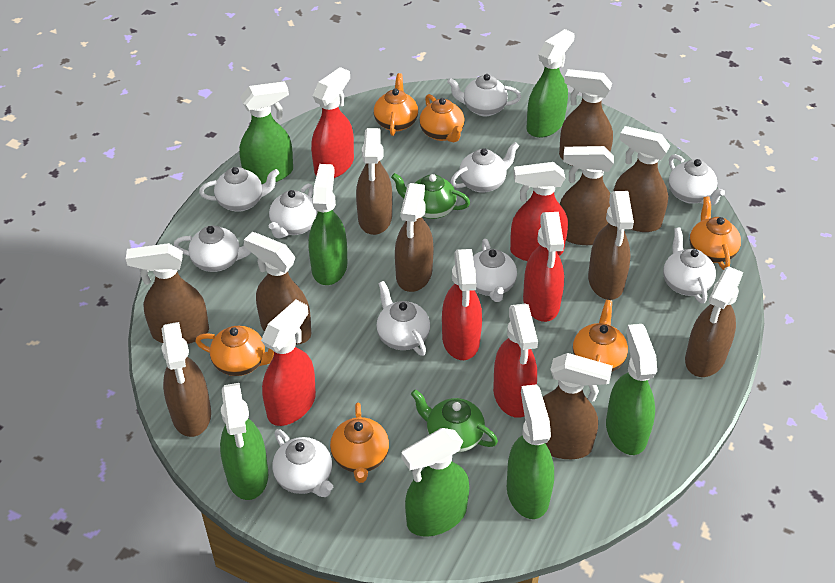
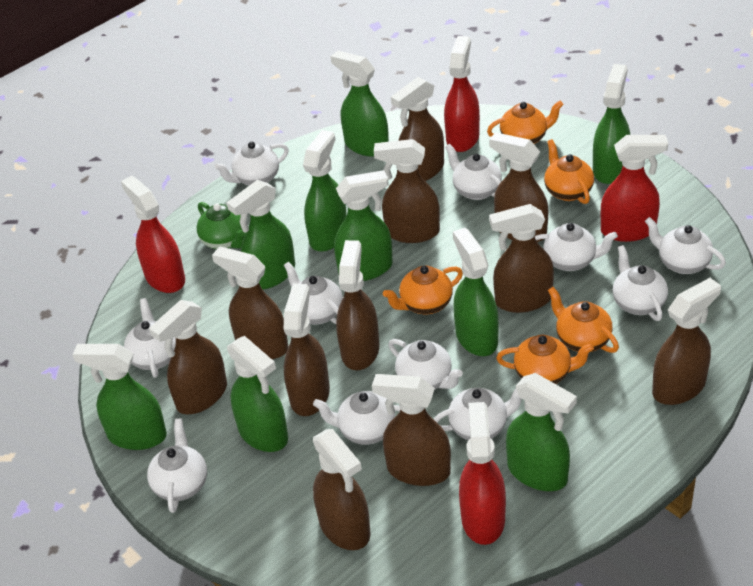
green spray bottle: [220,383,268,500] [239,81,293,184] [308,164,347,285] [401,428,469,536] [507,384,554,519] [526,29,575,138] [606,324,657,455] = 7 -> [72,344,167,450] [227,180,295,290] [227,336,288,452] [303,130,347,252] [331,51,389,157] [334,170,393,281] [453,228,499,356] [506,373,577,491] [593,64,630,184] = 9
green teapot: [391,173,470,219] [411,389,498,453] = 2 -> [197,202,246,249] = 1
orange teapot: [195,326,274,376] [330,403,389,483] [374,73,418,136] [419,94,465,142] [573,300,628,371] [690,196,741,270] = 6 -> [383,265,463,314] [487,101,564,144] [496,335,594,384] [544,139,594,204] [548,287,619,353] = 5
red spray bottle: [261,300,316,426] [311,67,354,178] [442,249,482,360] [493,304,538,418] [510,162,568,261] [523,212,564,322] = 6 -> [121,176,185,293] [444,36,480,152] [459,402,506,545] [601,135,668,242] = 4
white teapot: [174,225,251,272] [199,167,279,212] [269,183,318,239] [272,429,333,497] [376,281,430,356] [447,74,521,116] [450,142,519,193] [473,239,517,302] [663,227,716,303] [669,154,725,206] = 10 -> [124,298,176,378] [147,419,207,513] [215,141,289,185] [284,262,343,324] [313,391,400,445] [388,339,463,390] [434,388,522,440] [445,144,502,200] [535,223,618,271] [613,245,668,321] [645,217,726,274] = 11

